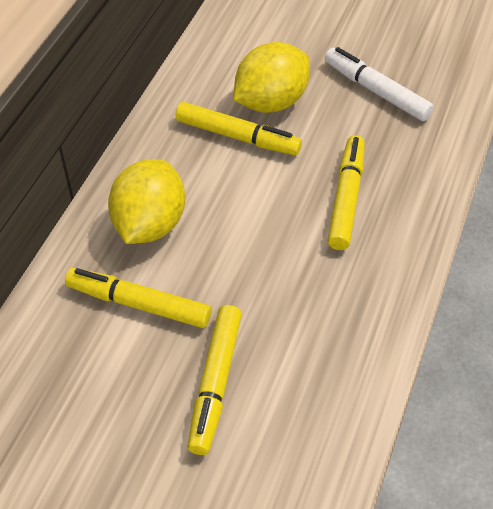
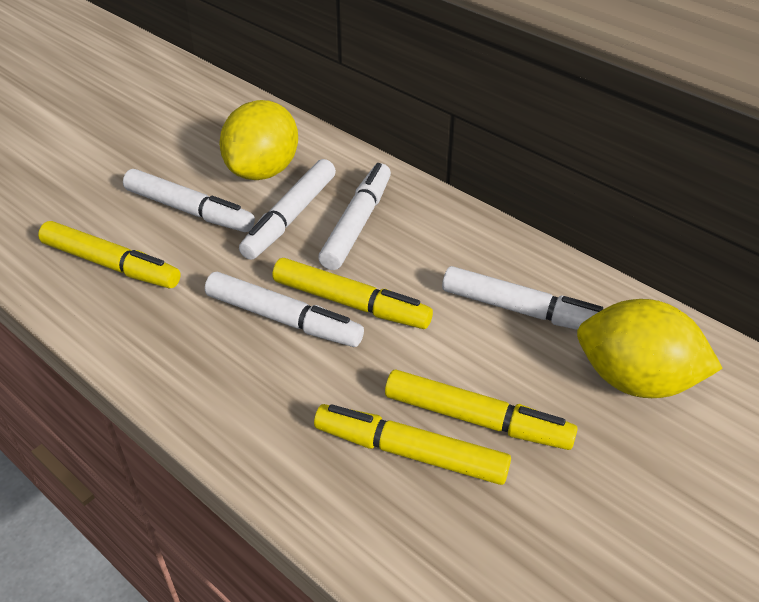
white marker: [325,47,434,121] = 1 -> [123,169,255,232] [205,272,364,347] [239,159,336,260] [318,163,391,270] [442,266,603,330] = 5

